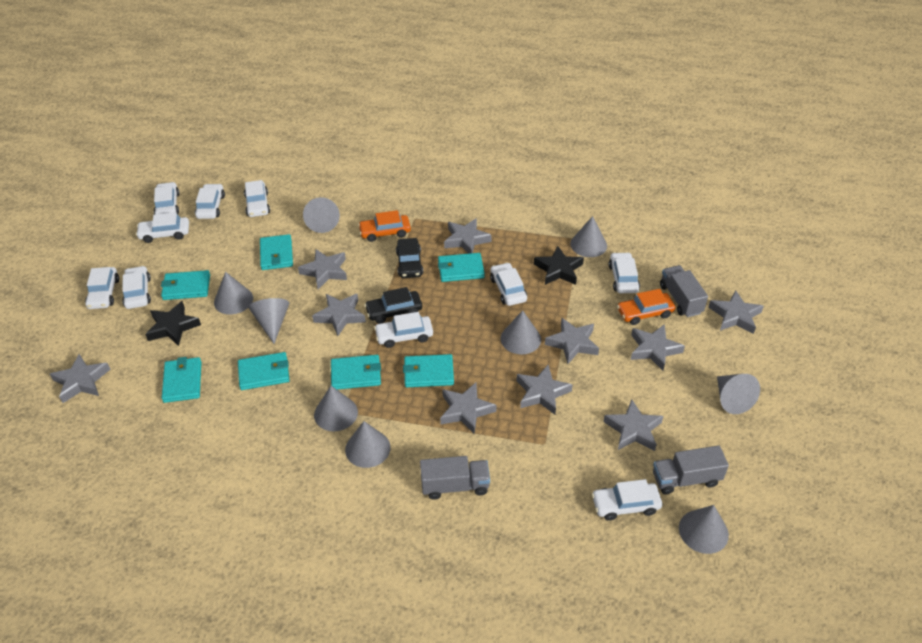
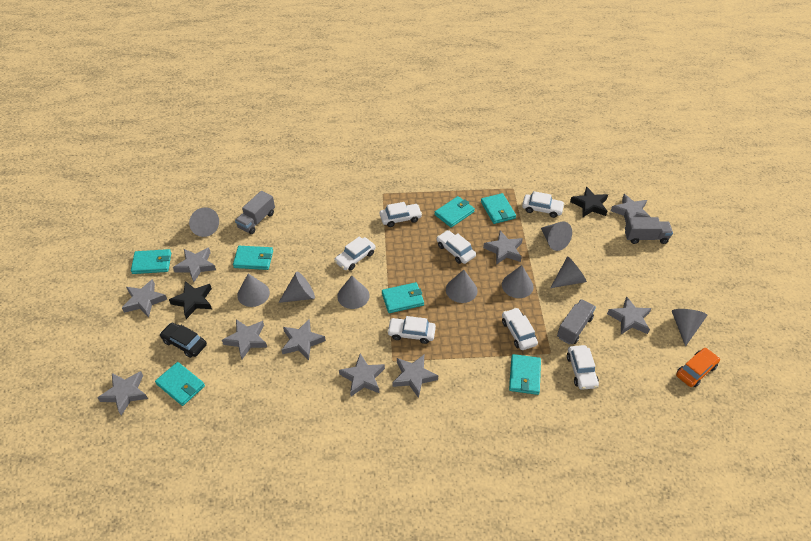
black car: [365,287,422,324] [396,238,423,278] = 2 -> [160,322,207,358] = 1
orange car: [358,210,411,242] [617,289,675,325] = 2 -> [676,348,720,387] = 1
white car: [85,267,119,309] [122,266,151,309] [136,212,189,243] [154,182,180,215] [195,184,225,219] [244,180,270,217] [374,312,433,348] [490,263,527,306] [592,479,662,521] [609,252,640,293] = 10 -> [334,236,376,271] [379,202,422,227] [387,316,436,344] [437,230,476,264] [502,308,538,350] [522,191,565,218] [567,345,599,390] = 7

